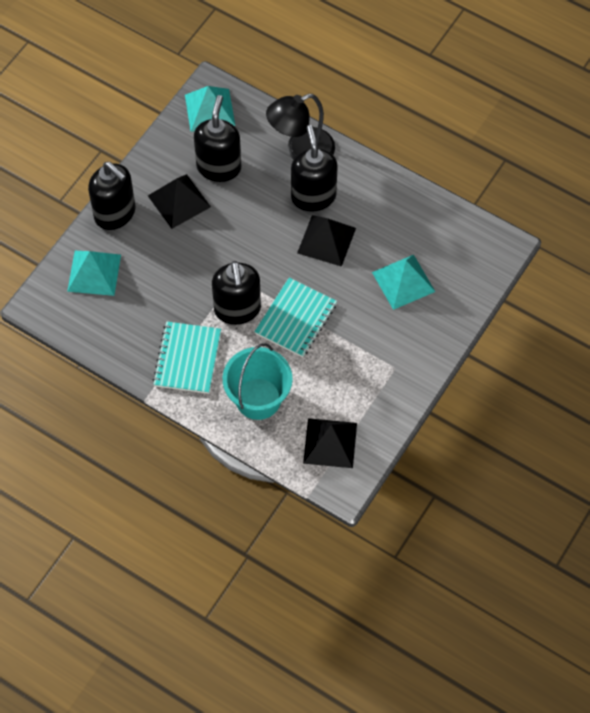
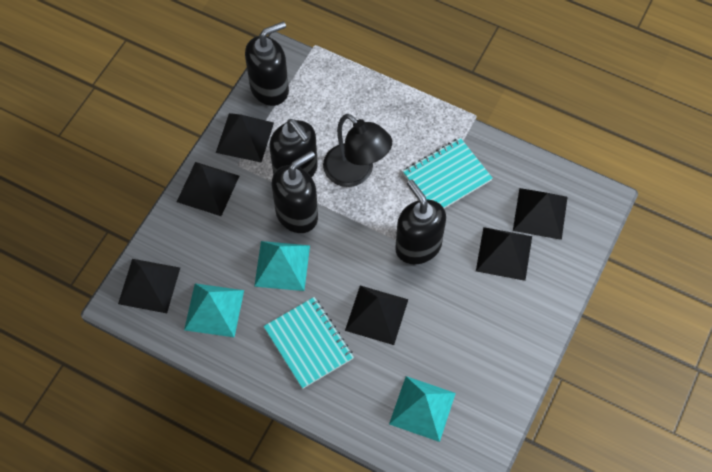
black pyramid: [148,174,211,229] [297,215,356,267] [303,418,357,468] = 3 -> [118,259,180,313] [177,162,239,216] [216,113,274,163] [345,285,408,345] [476,227,532,281] [513,188,568,240] = 6
turquoise bucket: [223,343,293,420] = 1 -> none = 0

